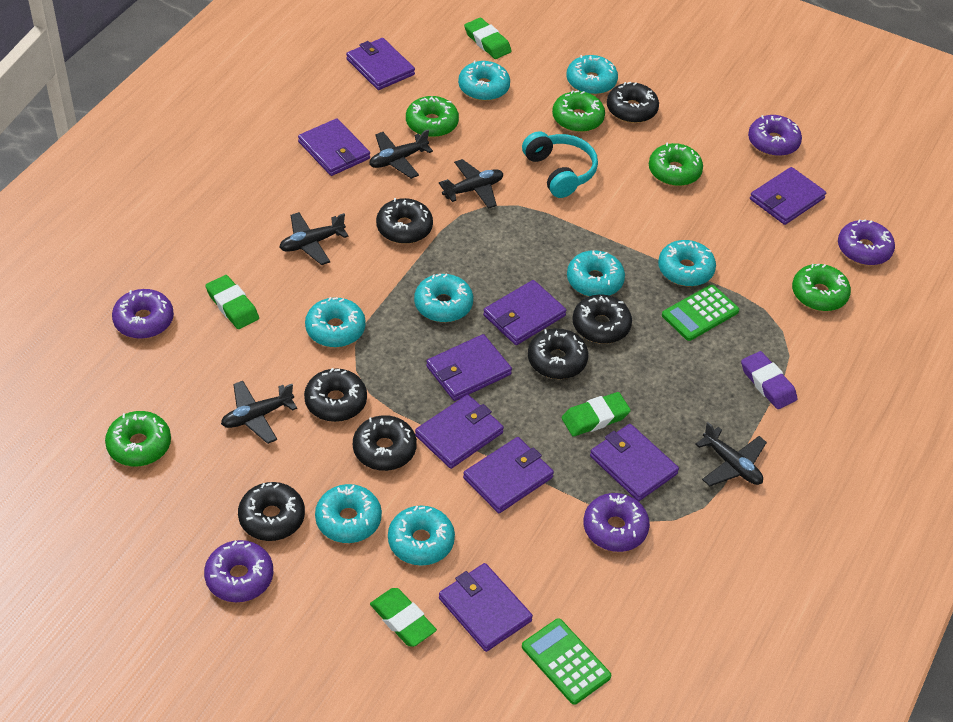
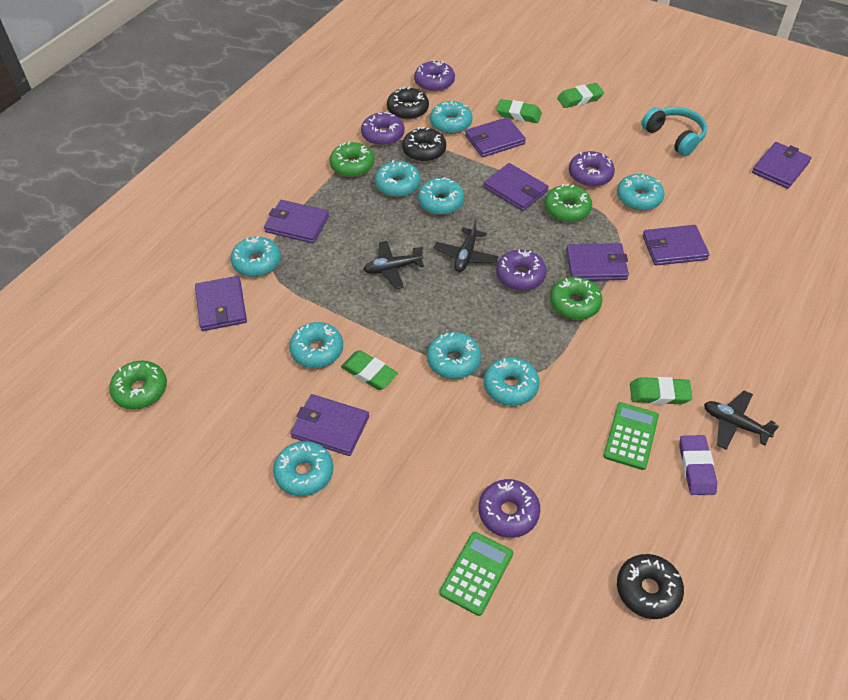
black donut: [238,482,305,541] [304,368,367,422] [353,415,417,471] [376,198,433,244] [528,328,588,379] [572,295,632,344] [607,82,659,123] = 7 -> [387,87,429,120] [402,127,446,162] [617,554,684,619] = 3
black plane: [221,381,297,444] [279,212,348,265] [369,130,433,179] [439,159,503,209] [695,422,767,486] = 5 -> [363,241,424,289] [434,219,499,272] [704,390,779,450] = 3
green donut: [105,411,171,466] [406,96,459,137] [552,90,605,132] [649,143,703,186] [792,264,851,311] = 5 -> [109,361,167,409] [329,142,374,177] [545,184,592,222] [550,277,602,320] = 4
purple wallet: [298,118,370,176] [346,38,415,90] [415,394,504,469] [426,334,512,401] [439,563,533,652] [463,437,554,513] [483,280,566,345] [590,424,679,501] [750,167,826,225] = 9 -> [195,276,247,331] [264,200,329,243] [290,394,369,456] [465,117,526,157] [484,163,548,211] [566,243,629,281] [642,225,710,266] [752,142,812,189] = 8
turquoise donut: [305,297,366,347] [315,484,382,543] [388,506,455,566] [414,274,473,322] [458,60,510,101] [567,55,618,95] [567,250,625,296] [658,240,716,287] = 8 -> [231,236,281,277] [273,441,334,496] [289,322,343,368] [375,160,421,197] [418,177,464,215] [427,332,481,379] [430,101,473,134] [484,357,540,406] [617,174,664,211] = 9

